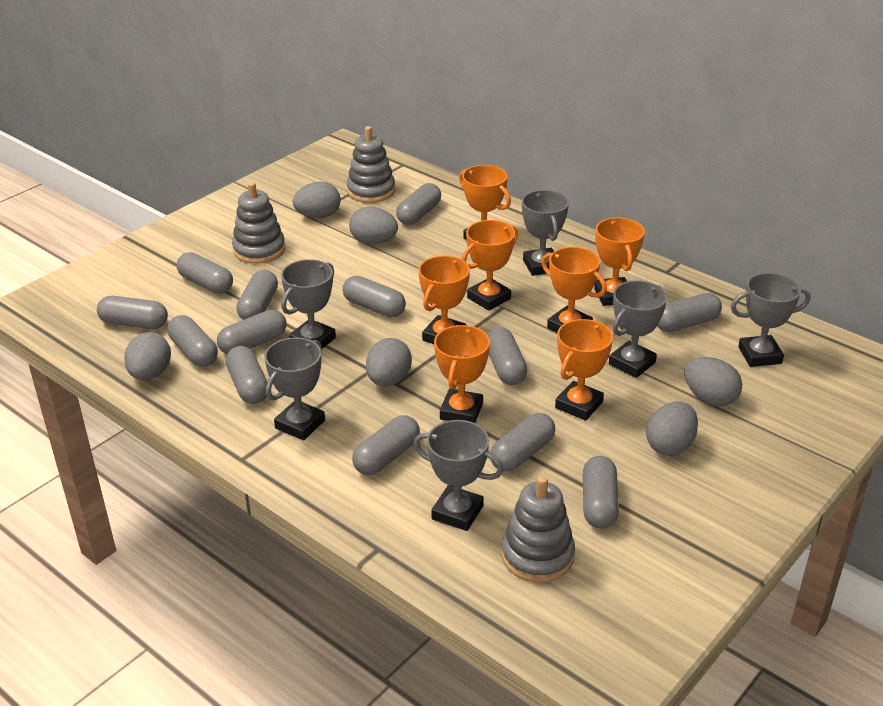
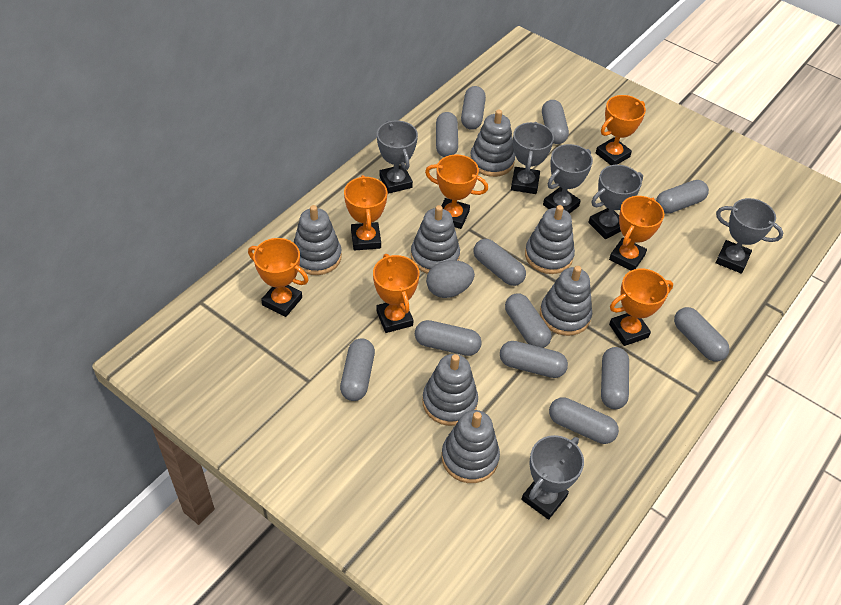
grey capsule: [97,296,168,329] [167,315,218,367] [177,252,233,294] [217,310,287,354] [226,346,267,404] [236,270,278,320] [342,276,406,318] [352,415,420,475] [396,183,441,225] [487,327,527,385] [490,413,555,472] [583,456,619,529] [657,293,722,332] = 13 -> [340,338,375,401] [415,320,482,356] [436,112,458,157] [461,86,486,130] [474,239,526,286] [500,341,568,378] [505,294,551,348] [542,100,569,144] [549,397,619,444] [601,347,629,409] [656,180,709,214] [674,307,729,362] = 12
grey egg: [124,332,171,380] [293,182,341,218] [349,207,398,244] [366,338,412,386] [646,401,698,456] [684,357,742,406] = 6 -> [426,260,475,298] = 1
grey stacking toy: [232,182,285,264] [347,126,395,203] [501,476,575,583] = 3 -> [294,205,342,275] [411,205,460,274] [422,354,478,426] [441,410,500,483] [470,109,515,177] [525,205,575,274] [540,266,592,336] = 7

